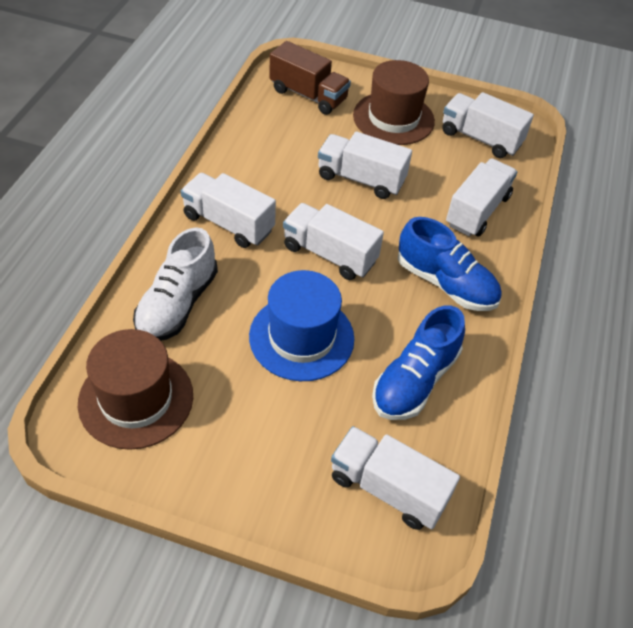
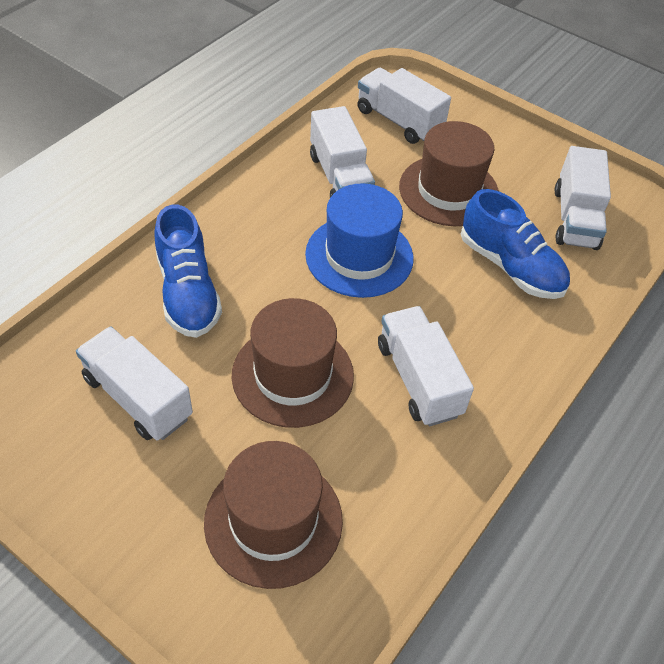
brown hat: [78,329,193,450] [353,60,435,145] = 2 -> [204,441,343,589] [232,298,354,428] [399,121,499,226] = 3
brown truck: [269,41,351,115] = 1 -> none = 0
white shoe: [133,227,218,341] = 1 -> none = 0
white truck: [181,173,276,248] [283,203,384,280] [318,132,412,199] [331,426,460,530] [442,92,534,158] [446,158,517,237] = 6 -> [76,326,193,440] [310,106,375,198] [357,68,451,144] [378,306,474,426] [554,146,611,250] = 5

